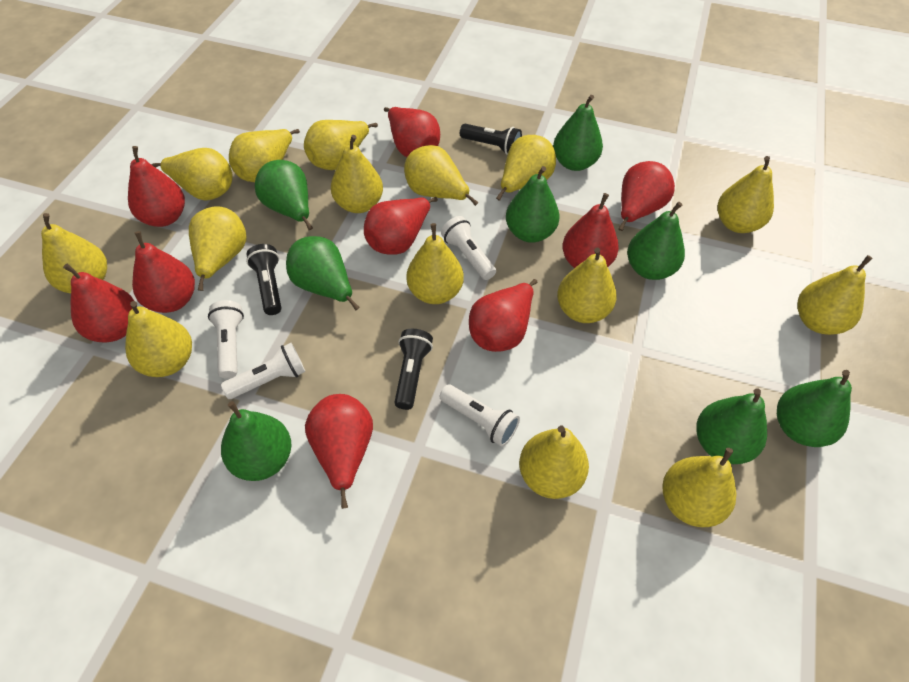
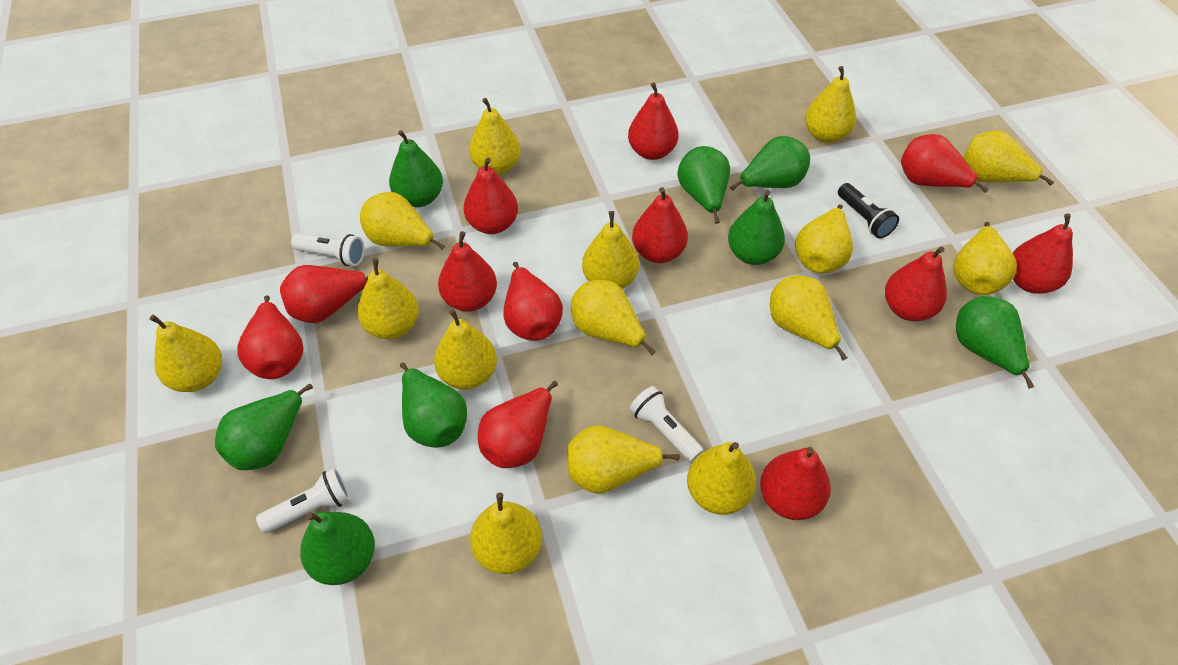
black flashlight: [246,244,281,315] [394,329,433,410] [460,124,522,155] = 3 -> [838,183,899,239] = 1
red pear: [63,263,134,343] [128,146,185,227] [132,231,195,313] [305,394,373,509] [364,197,438,255] [384,107,440,157] [469,279,537,352] [562,193,619,268] [618,161,675,231] = 9 -> [237,295,303,379] [280,265,368,323] [438,231,497,312] [463,158,518,234] [478,381,558,468] [503,262,563,341] [628,82,679,160] [632,187,688,263] [760,447,831,520] [885,247,947,321] [901,134,989,193] [1013,214,1073,294] = 12
white flashlight: [208,300,244,379] [221,343,305,399] [440,384,520,447] [441,216,496,280] = 4 -> [256,468,350,533] [291,234,364,266] [630,386,704,462] = 3

